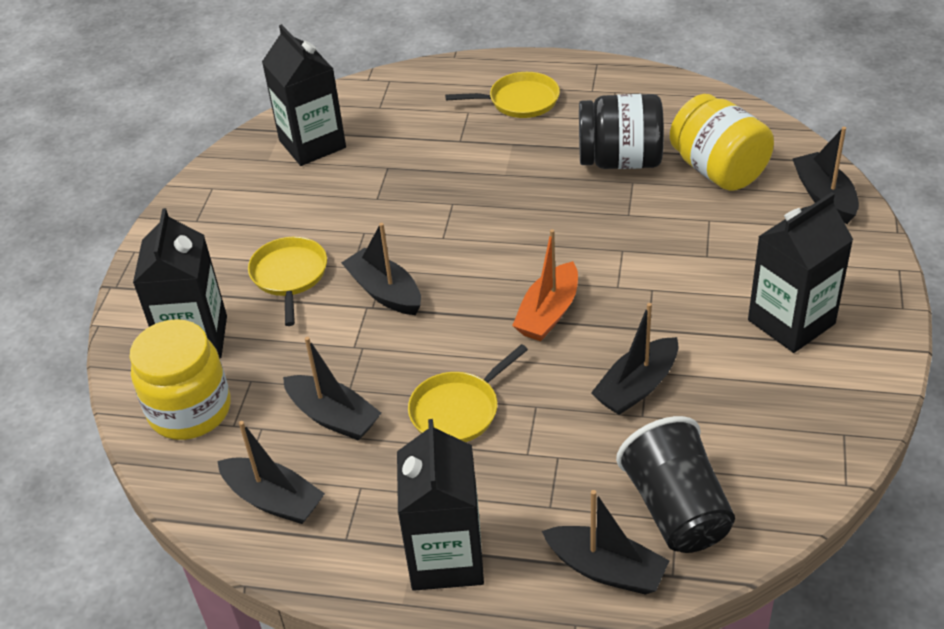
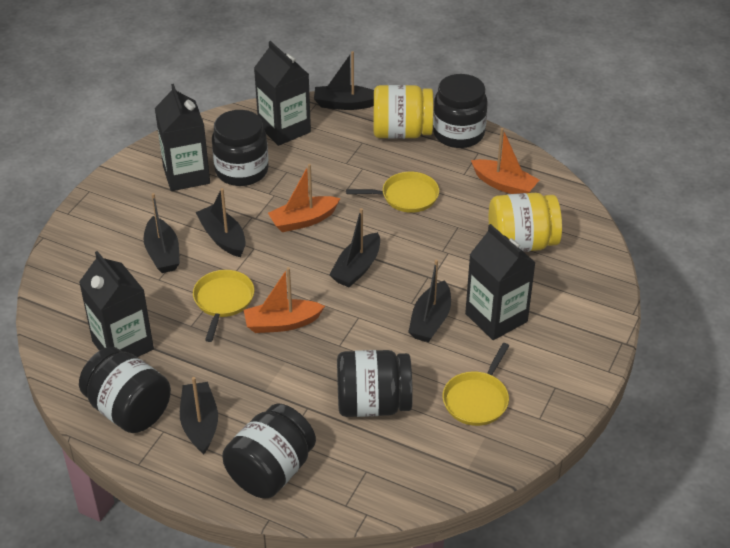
black cup: [616,416,735,553] = 1 -> none = 0
black jar: [579,94,664,169] = 1 -> [79,347,171,433] [212,110,269,186] [222,403,316,498] [337,350,413,417] [433,74,488,148] = 5
orange boat: [512,229,578,341] = 1 -> [244,267,325,333] [268,164,340,232] [471,128,539,194] = 3

